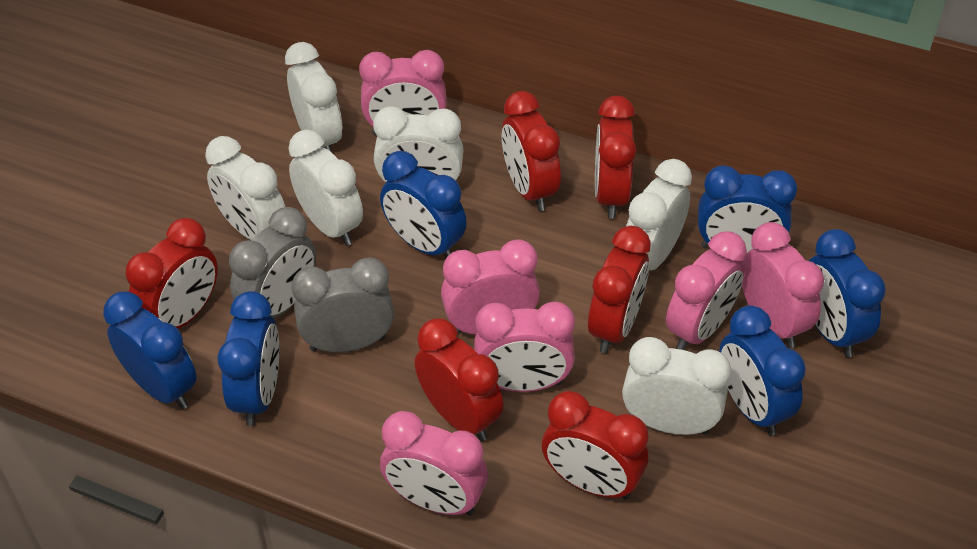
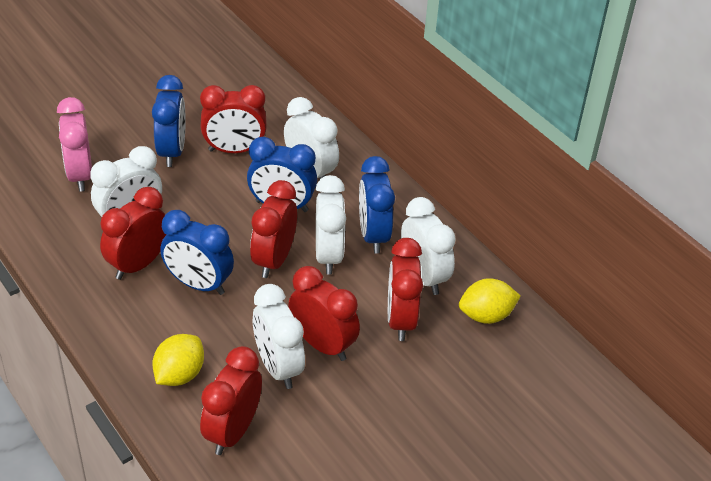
blue clock: [103,292,197,409] [217,291,279,426] [380,151,467,258] [698,165,797,252] [719,305,806,436] [809,229,886,358] = 6 -> [152,75,186,167] [160,210,234,295] [247,137,317,212] [359,156,395,254] = 4
grey clock: [229,207,316,318] [292,258,394,352] = 2 -> none = 0
pink clock: [359,50,446,135] [380,411,488,516] [441,239,540,335] [474,302,575,392] [666,231,747,350] [742,222,824,348] = 6 -> [57,97,92,192] = 1
white clock: [205,136,285,240] [285,42,342,152] [288,130,363,246] [373,106,464,182] [622,337,731,435] [626,159,692,270] = 6 -> [90,146,162,217] [253,284,305,389] [284,97,339,179] [316,175,346,274] [401,197,456,295] = 5
yellow lemon: none = 0 -> [152,334,204,386] [459,278,521,324] = 2

